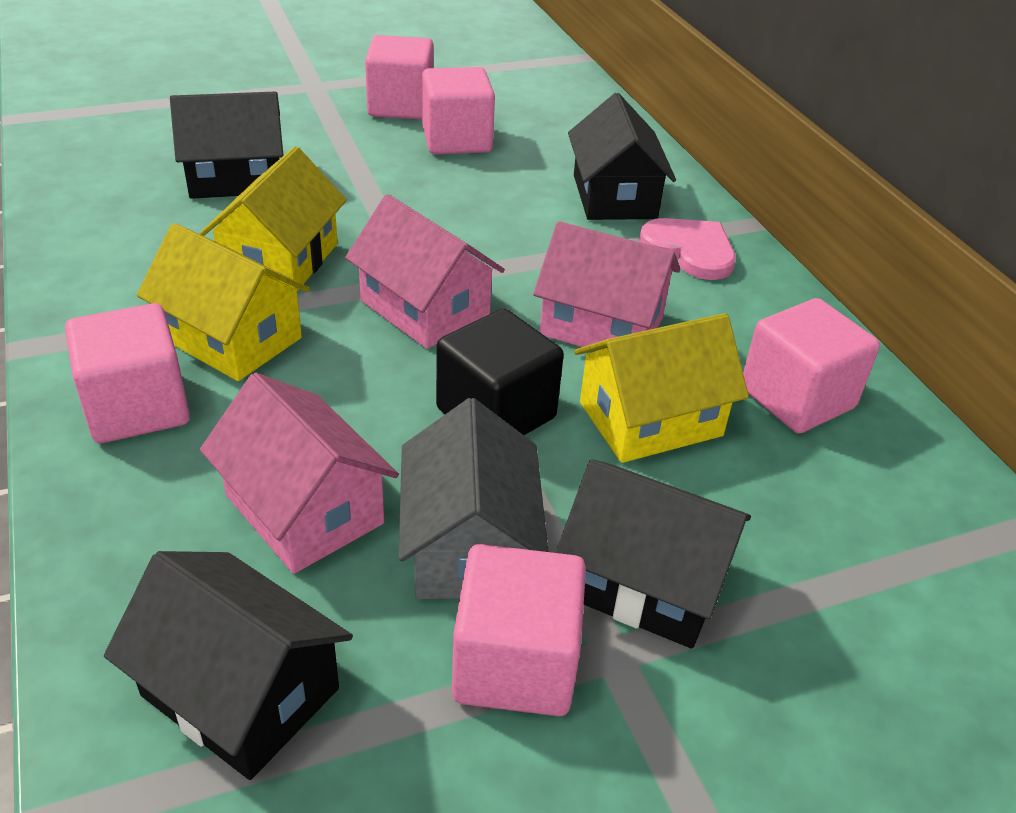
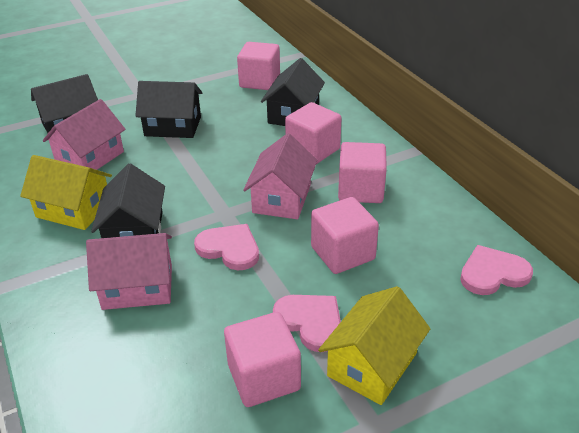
black cube: [436,308,564,435] = 1 -> none = 0
grey house: [399,398,549,599] = 1 -> none = 0
pink heart: [639,218,736,280] = 1 -> [194,224,259,270] [273,295,341,352] [460,245,533,295] = 3
yellow house: [137,223,310,381] [200,147,347,291] [574,313,749,463] = 3 -> [20,155,112,230] [318,286,430,405] = 2

